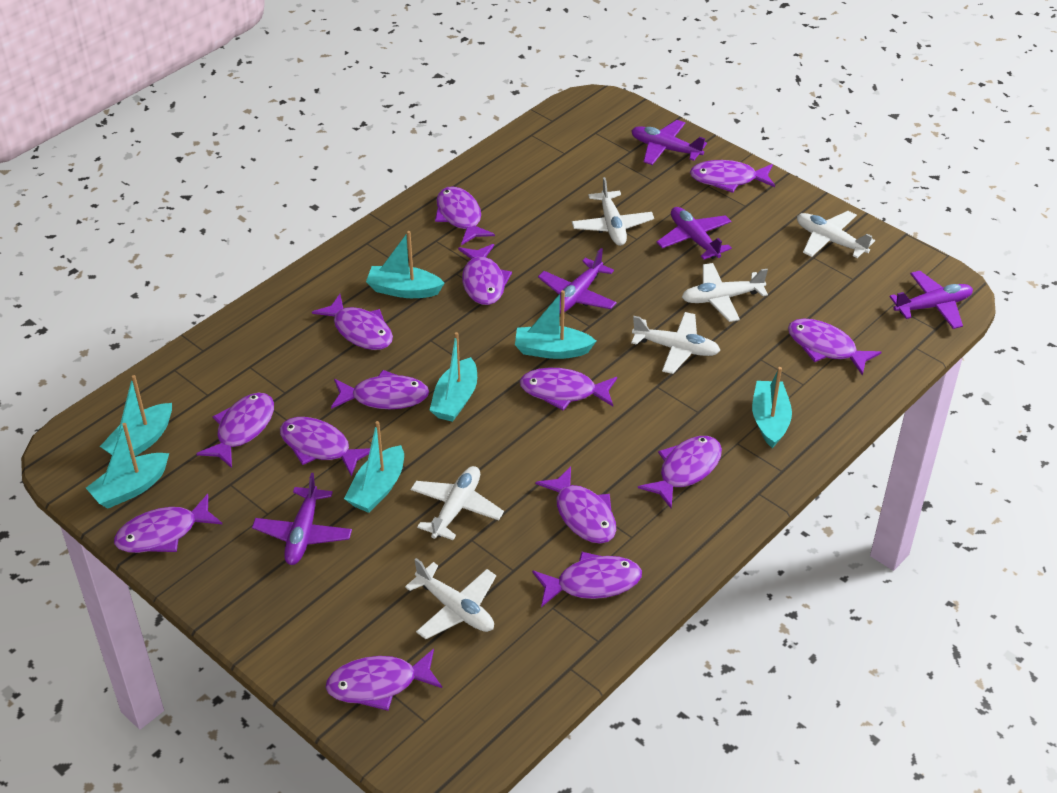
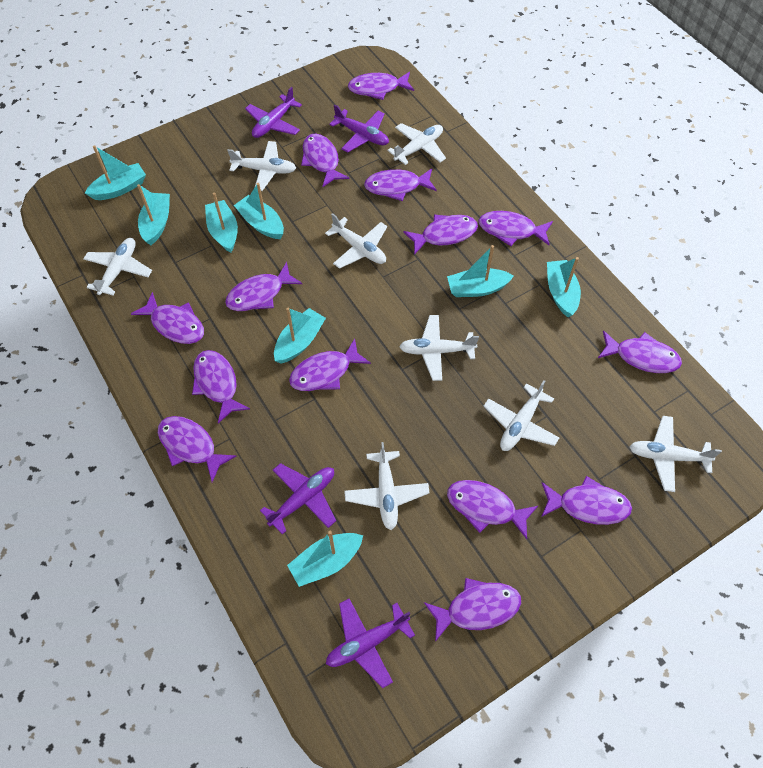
purple plane: [252,473,352,565] [538,248,617,314] [631,120,707,165] [656,207,732,260] [890,271,973,329] = 5 -> [245,87,302,138] [260,463,336,535] [326,598,415,688] [329,105,389,152] = 4
turquoise boat: [86,423,169,508] [100,375,172,458] [344,421,404,513] [366,231,445,298] [430,332,477,422] [515,290,596,359] [752,367,792,448] = 7 -> [85,145,146,200] [137,184,170,245] [205,192,238,253] [234,183,284,239] [274,308,326,364] [287,531,363,587] [447,245,514,297] [547,257,581,317] = 8
white plane: [405,558,496,639] [411,466,504,540] [572,177,654,246] [631,312,721,374] [682,263,768,322] [797,211,875,258] = 6 -> [83,238,152,295] [227,141,296,191] [325,213,387,269] [344,442,430,530] [387,123,446,165] [399,315,479,381] [484,380,559,451] [630,416,722,492] = 8

